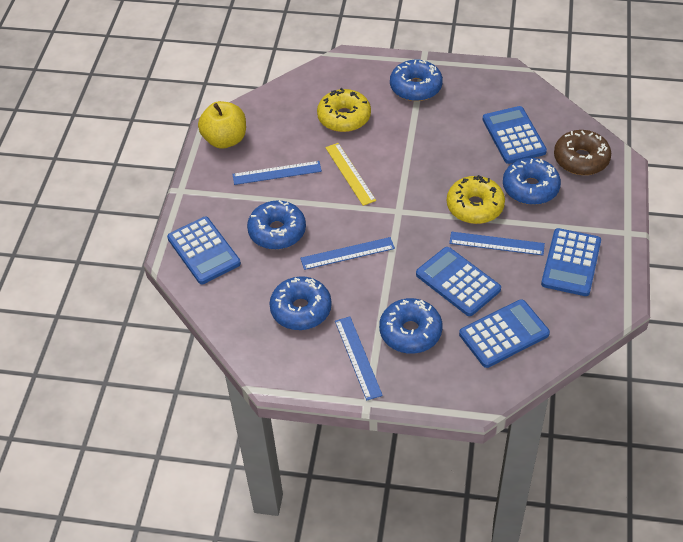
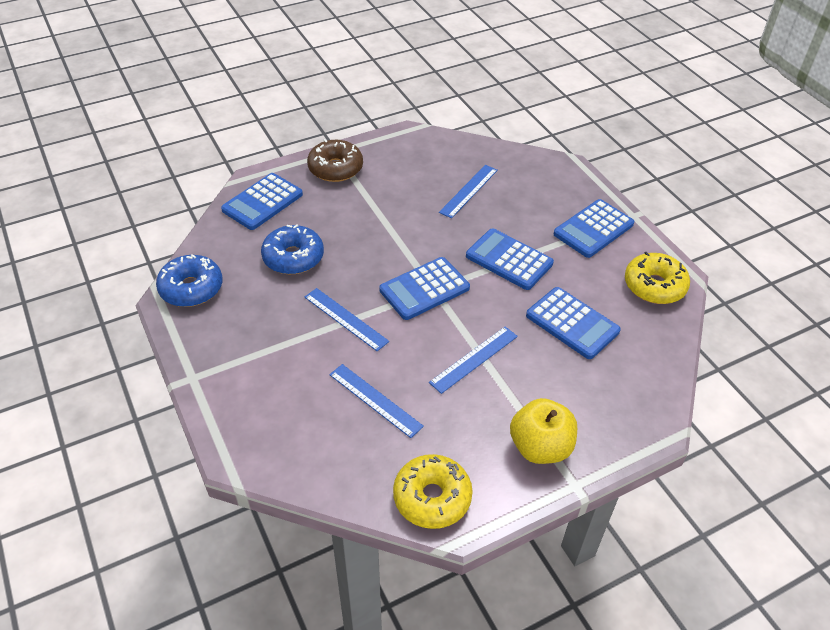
blue donut: [247,200,306,250] [269,276,332,330] [379,298,443,354] [390,60,443,101] [503,158,561,205] = 5 -> [156,254,223,307] [261,224,324,274] = 2
yellow ruler: [325,143,376,206] = 1 -> none = 0

